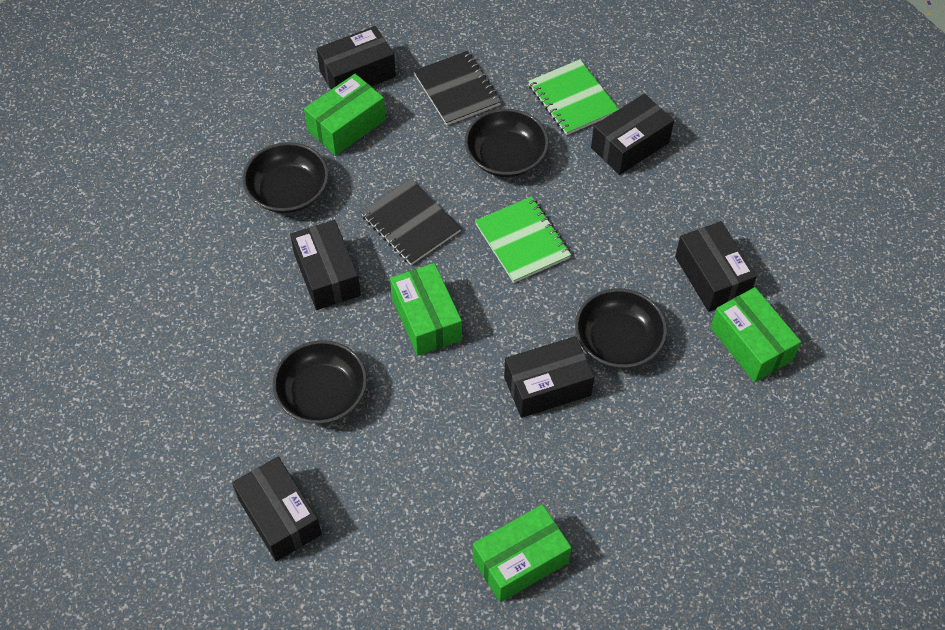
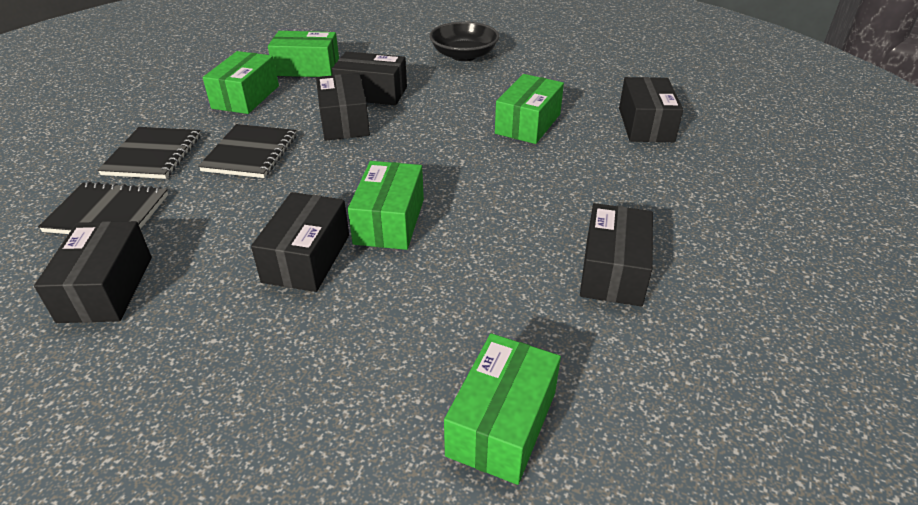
black bowl: [243,142,328,213] [273,340,367,424] [465,109,549,177] [575,288,667,368] = 4 -> [429,22,499,61] = 1
black notebook: [361,179,461,265] [414,51,501,125] = 2 -> [38,181,168,234] [97,127,201,179] [198,124,296,178] = 3
green box: [304,74,386,156] [390,263,462,356] [473,504,571,602] [710,287,801,382] = 4 -> [203,51,279,114] [268,31,339,77] [348,161,424,250] [444,333,561,485] [495,74,564,144] = 5
green notebook: [475,196,571,283] [528,59,619,135] = 2 -> none = 0

